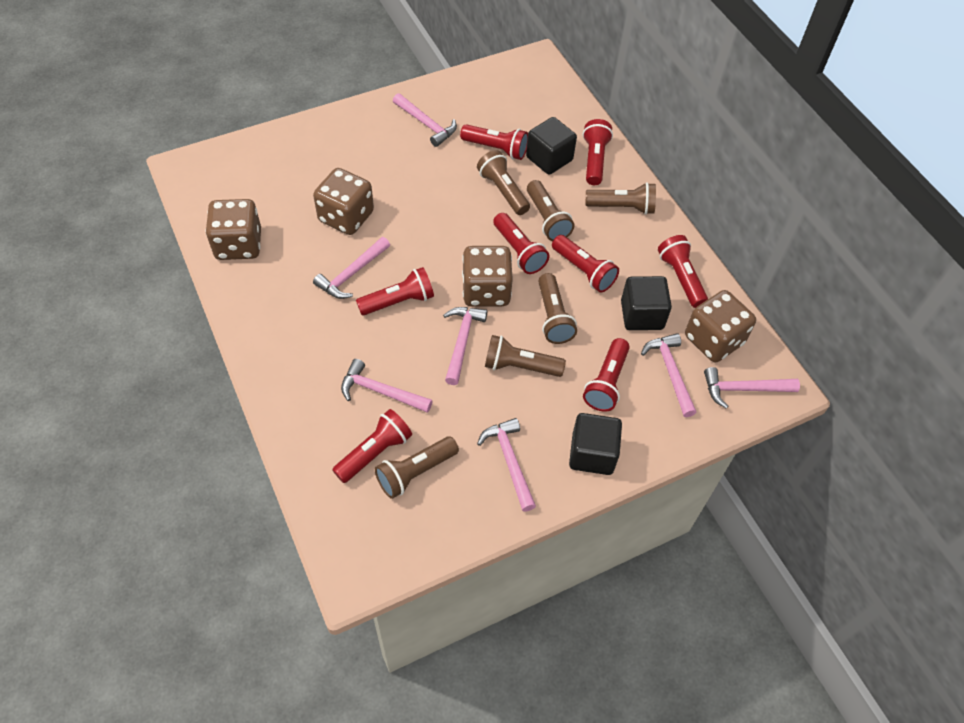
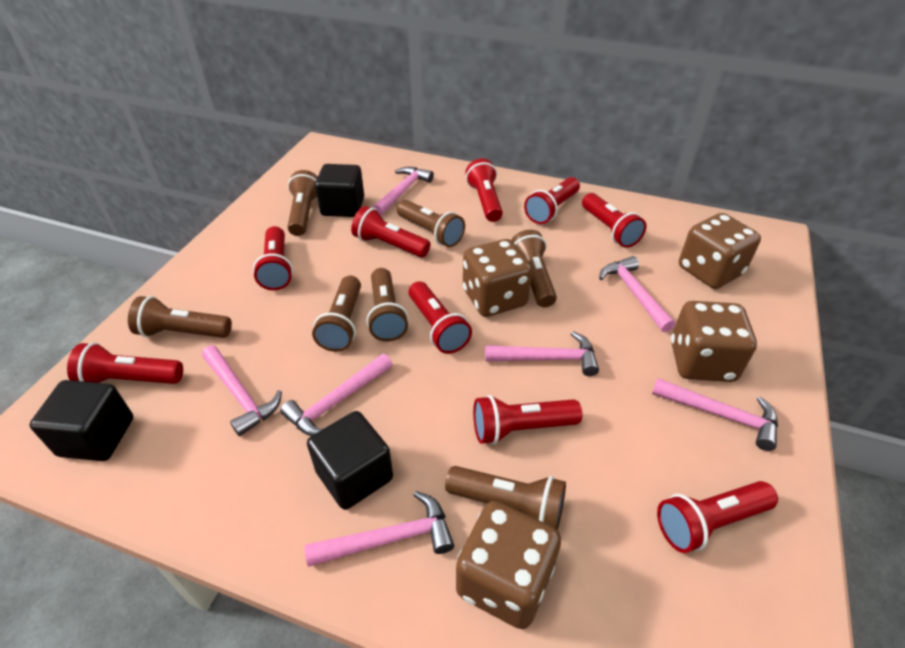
brown flashlight: [375,436,459,499] [477,150,530,215] [485,335,566,377] [527,180,574,241] [538,273,577,344] [585,182,656,215] = 6 -> [128,296,232,338] [287,170,318,236] [312,276,361,352] [367,268,408,341] [397,200,465,247] [445,466,566,530] [511,230,557,307] = 7
red flashlight: [332,409,412,483] [356,267,434,315] [460,124,528,160] [493,213,549,274] [552,235,619,292] [583,119,613,185] [583,338,630,412] [658,235,708,308] = 8 -> [67,343,183,384] [253,226,293,290] [351,206,430,257] [409,281,472,354] [466,159,503,222] [473,395,582,445] [524,177,580,224] [582,193,646,248] [657,481,778,553] = 9

